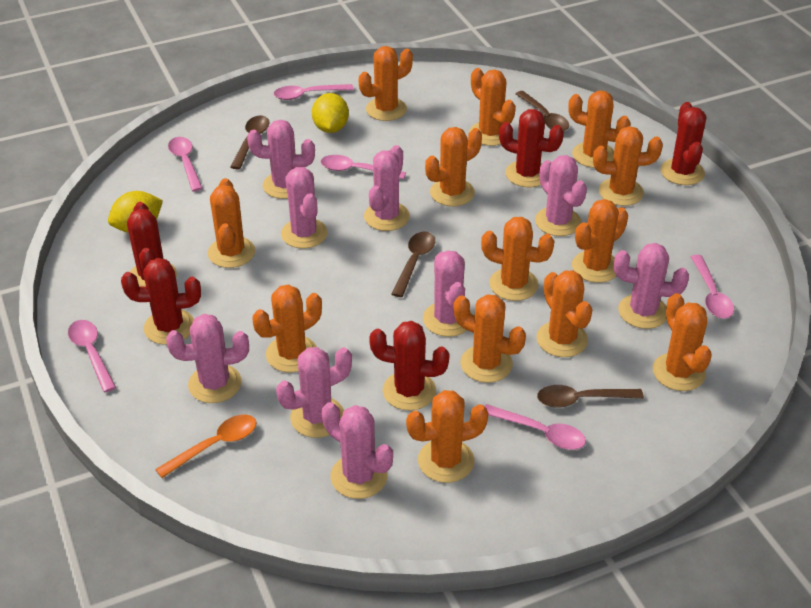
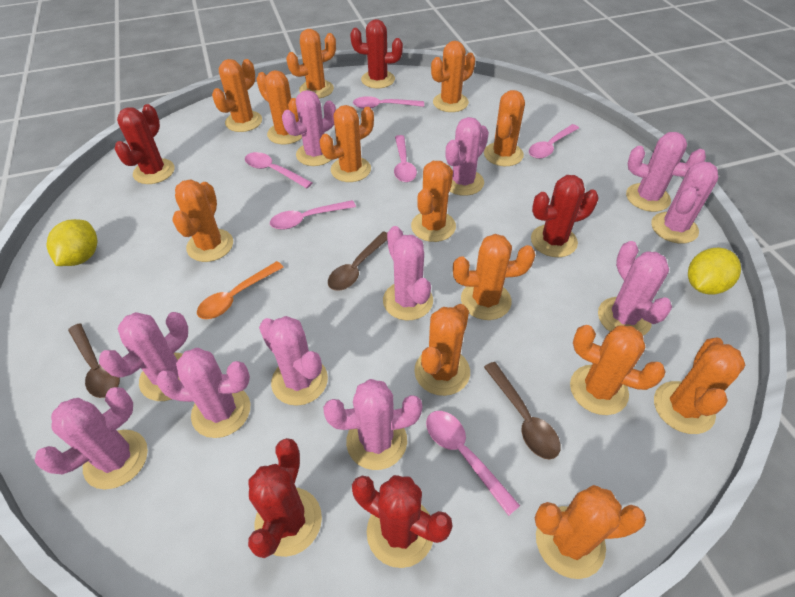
brown spoon: [231,116,269,169] [392,231,435,297] [516,91,569,131] [537,385,644,408] = 4 -> [68,323,120,398] [328,231,387,291] [484,362,561,460] = 3
pink cactus: [166,314,249,403] [247,120,315,199] [276,347,352,438] [281,167,328,248] [322,402,393,499] [364,145,410,231] [423,250,472,337] [535,155,587,236] [614,243,689,329] = 9 -> [35,387,148,489] [99,312,188,401] [156,348,250,438] [259,316,328,406] [282,90,336,166] [323,379,422,470] [383,226,433,320] [445,117,489,196] [598,241,672,335] [626,132,706,212] [652,161,718,244] = 11

